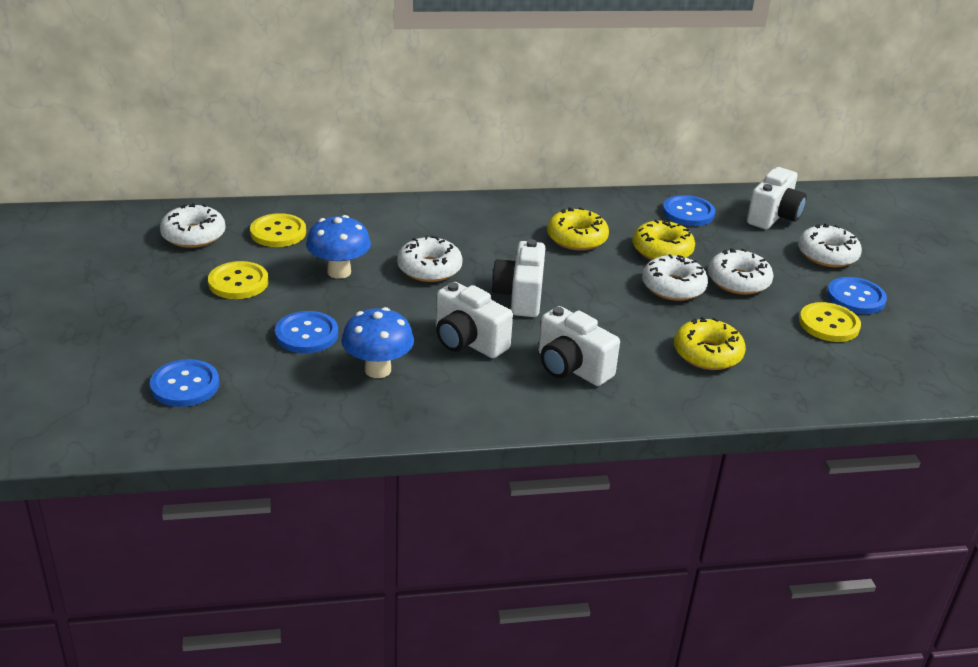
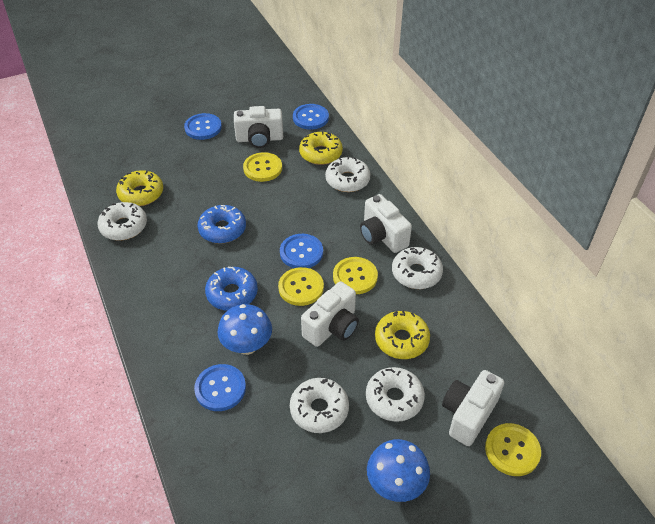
blue donut: none = 0 -> [198,205,246,244] [205,267,258,311] = 2
yellow button: [208,261,269,299] [250,213,306,247] [799,302,861,342] = 3 -> [243,152,282,182] [278,267,324,306] [333,257,378,294] [485,423,541,476] = 4

